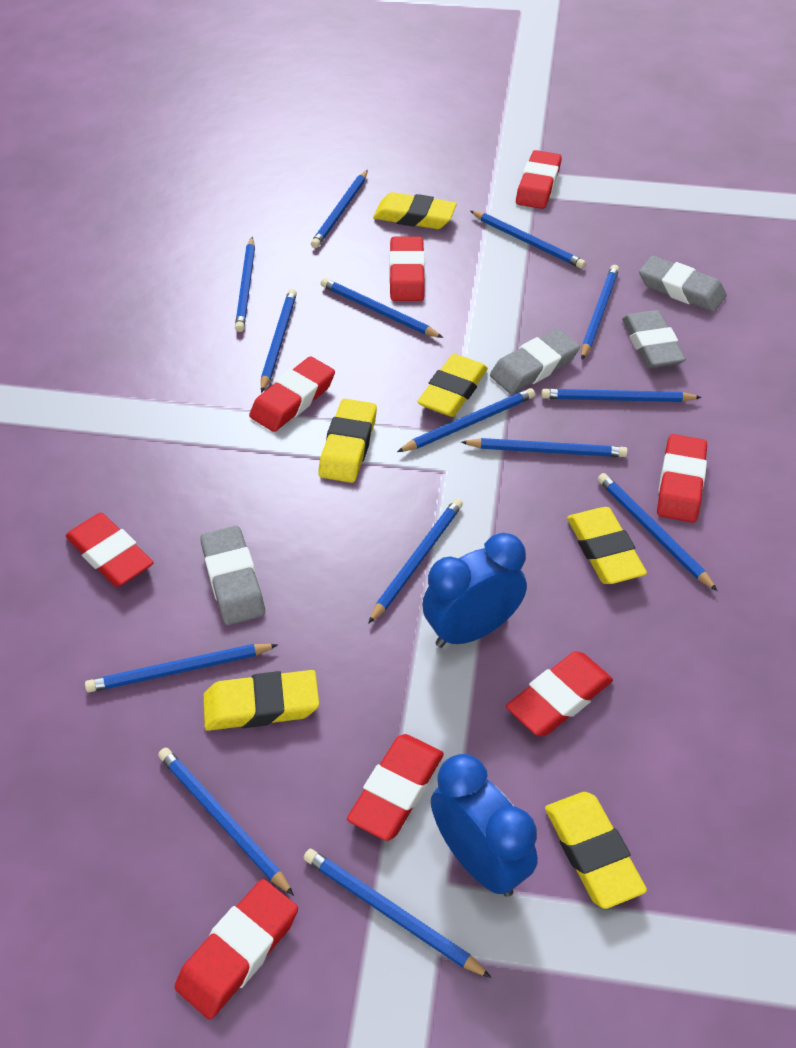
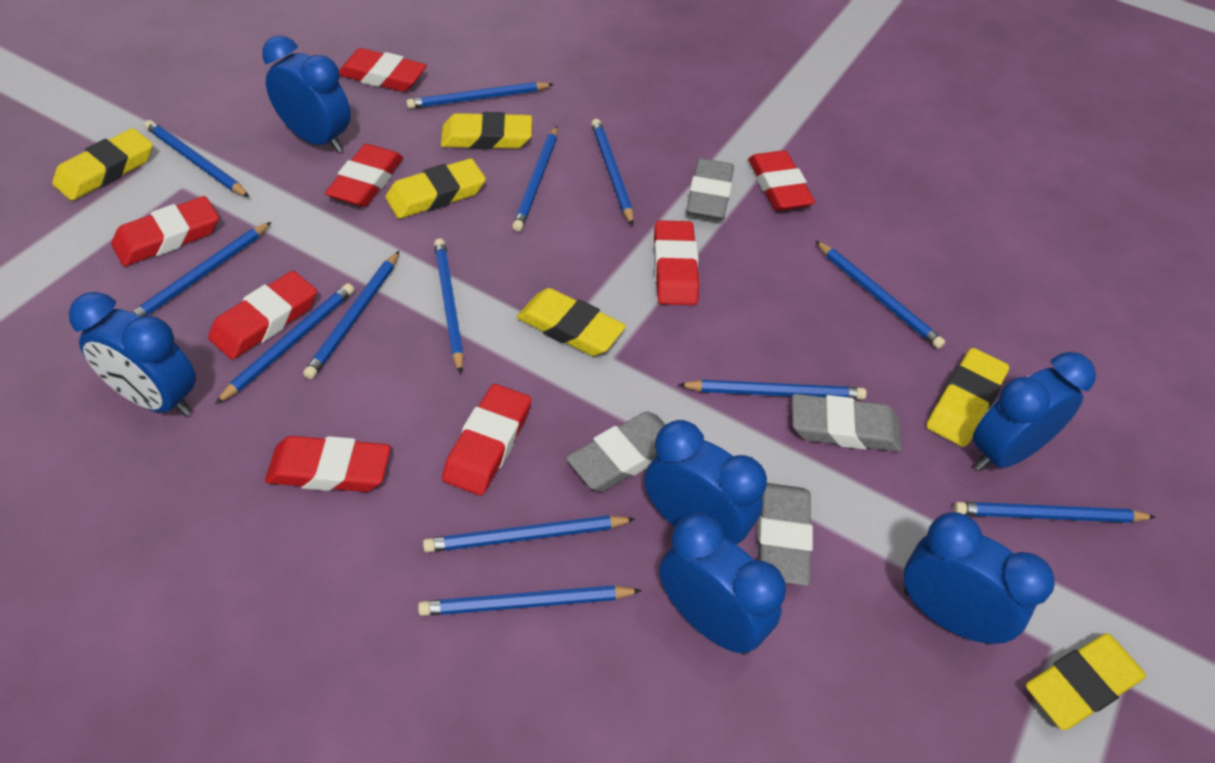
blue clock: [422,533,527,648] [431,754,538,897] = 2 -> [69,292,196,416] [262,35,351,153] [645,420,767,544] [659,513,786,655] [904,512,1055,645] [973,352,1096,471] = 6
blue pencil: [85,644,278,693] [158,748,294,896] [235,237,255,332] [261,289,297,393] [303,849,492,978] [311,170,368,248] [321,278,443,338] [368,498,463,624] [397,388,535,452] [461,438,628,457] [470,211,586,269] [541,389,702,402] [581,265,619,359] [597,473,717,591] = 14 -> [131,222,271,317] [144,120,249,197] [215,283,354,404] [303,251,399,379] [406,82,554,109] [418,585,642,616] [423,515,635,552] [434,238,464,374] [512,126,557,232] [591,119,634,226] [678,380,867,400] [815,240,945,349] [954,502,1155,523] = 13

